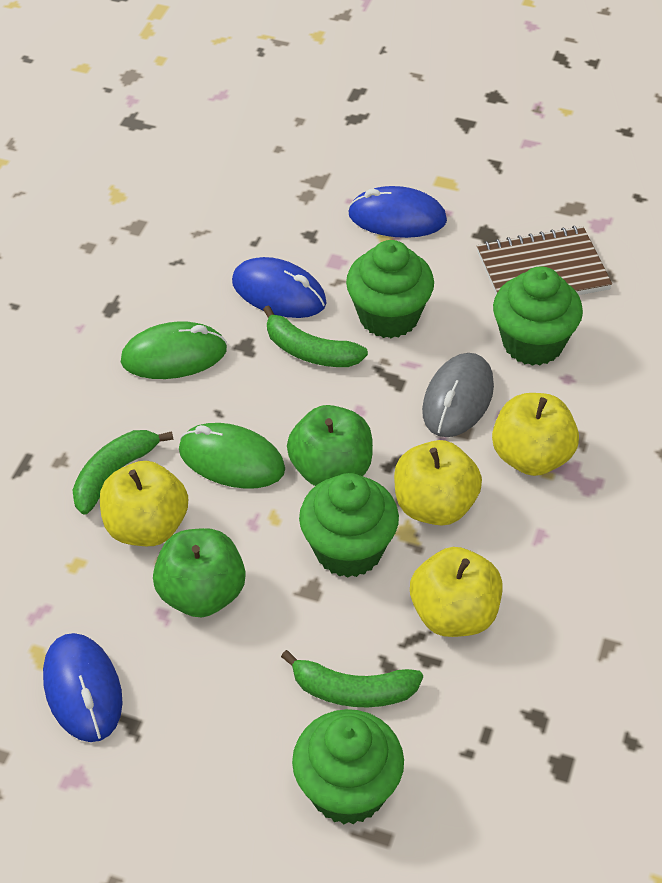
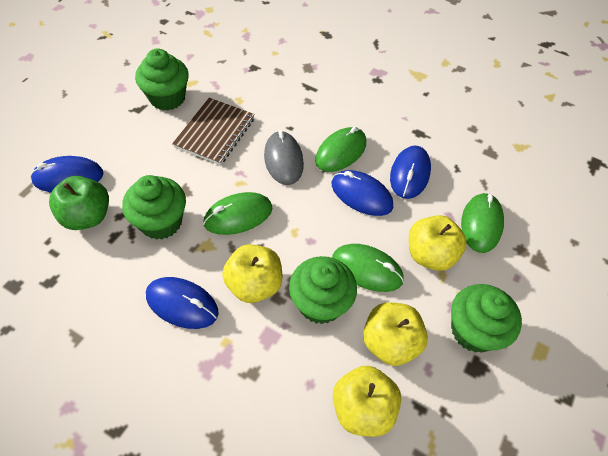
blue mouse: [43,633,123,742] [232,257,326,318] [348,186,447,238] = 3 -> [30,156,104,192] [146,277,219,329] [332,170,393,216] [390,146,431,199] = 4
green apple: [153,528,246,617] [287,405,373,486] = 2 -> [49,176,109,230] = 1
green banana: [72,430,173,515] [263,305,368,367] [281,650,423,707] = 3 -> none = 0
green mouse: [121,321,227,379] [179,423,285,489] = 2 -> [203,192,273,235] [315,127,366,172] [332,244,404,292] [461,193,504,253] = 4

